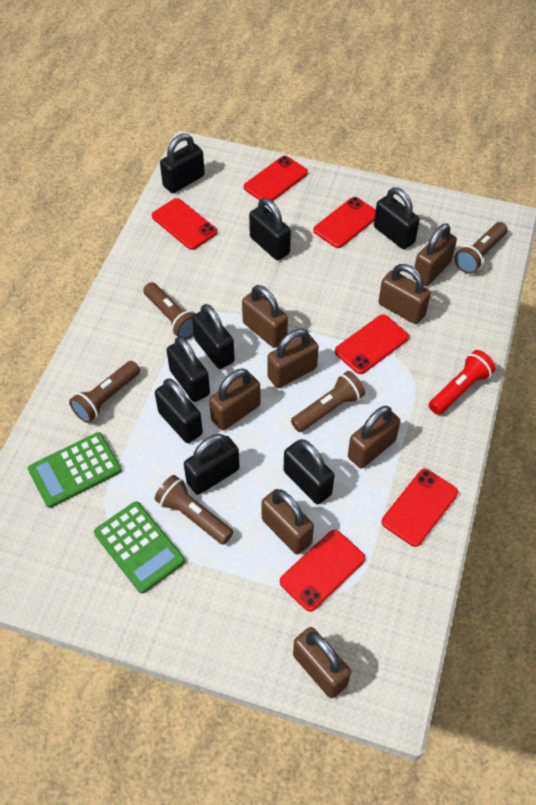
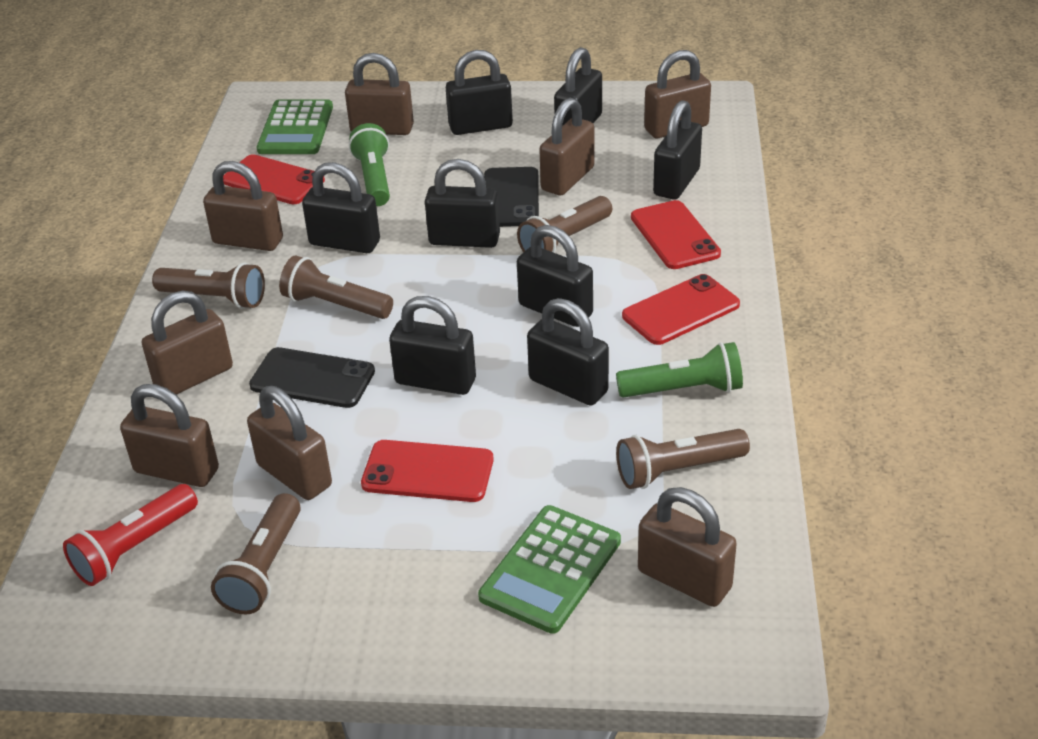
black phone: none = 0 -> [249,347,375,408] [484,167,539,227] = 2
green flashlight: none = 0 -> [349,123,390,206] [616,342,743,398] = 2
red phone: [152,198,217,250] [244,156,308,201] [280,530,365,612] [313,197,376,248] [335,314,409,374] [382,469,458,547] = 6 -> [223,154,325,204] [361,440,494,502] [622,274,740,345] [631,200,721,269] = 4

